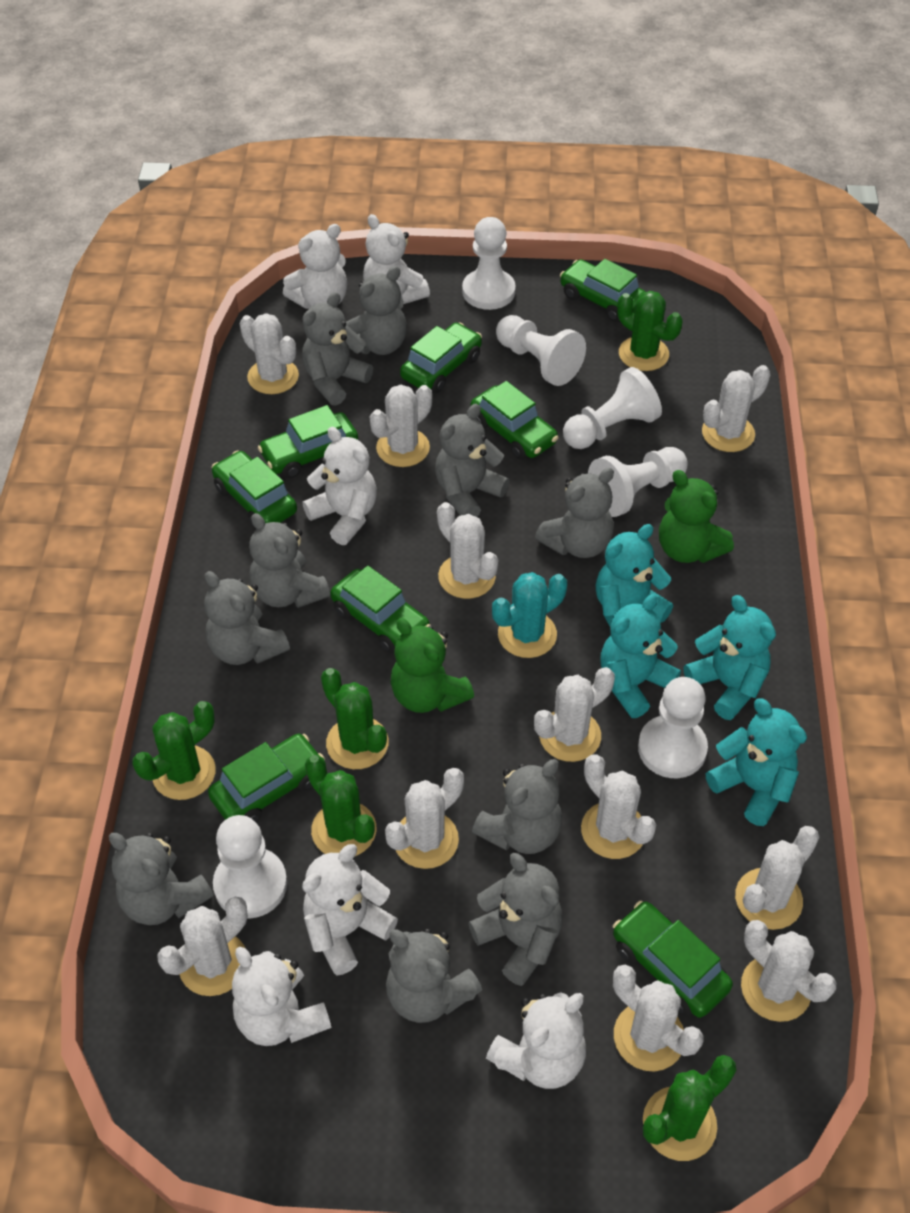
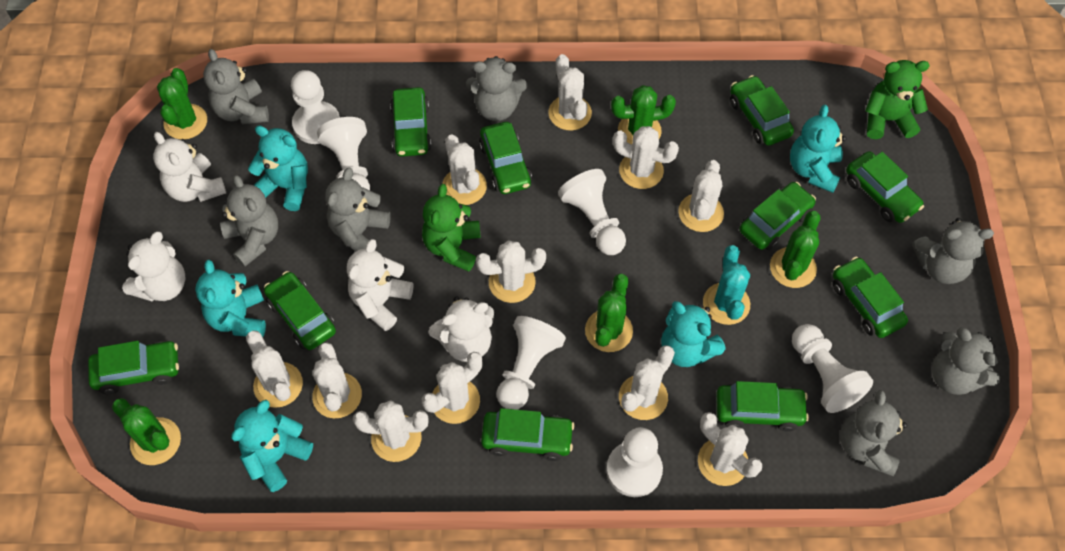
green car: [208,734,325,822] [212,451,297,529] [258,405,358,478] [330,566,431,654] [400,322,482,393] [470,381,559,460] [560,259,646,322] [613,901,733,1018] = 8 -> [88,341,179,394] [264,271,336,350] [390,87,432,157] [479,122,532,194] [481,408,575,461] [716,381,809,432] [730,75,794,146] [739,182,816,250] [833,257,908,338] [846,151,924,223] = 10
grey teddy bear: [109,833,213,925] [204,571,290,665] [249,513,330,608] [302,292,373,406] [346,266,407,355] [386,929,482,1023] [435,404,509,517] [468,853,562,986] [472,759,562,854] [535,468,614,558] = 10 -> [203,49,269,124] [220,175,278,267] [325,168,391,251] [466,56,527,121] [840,390,907,476] [912,218,994,284] [932,327,1000,395] = 7
turquoise teddy bear: [595,524,673,626] [601,594,681,718] [684,595,776,720] [706,698,807,826] = 4 -> [195,260,266,337] [231,400,313,492] [248,126,308,211] [661,301,726,367] [790,105,847,193] = 5
white teddy bear: [232,947,331,1046] [283,224,347,309] [302,844,398,975] [303,427,377,545] [363,214,430,304] [486,992,586,1089] = 6 -> [122,231,186,301] [153,132,226,202] [347,239,413,331] [429,297,494,362] = 4

